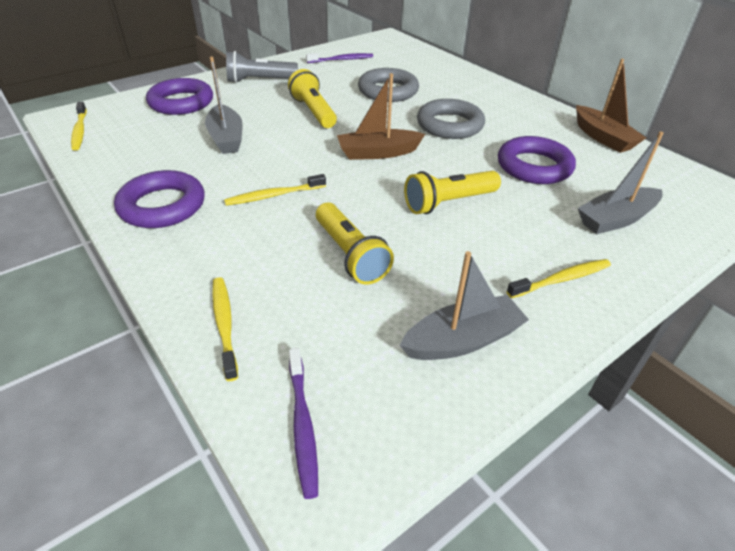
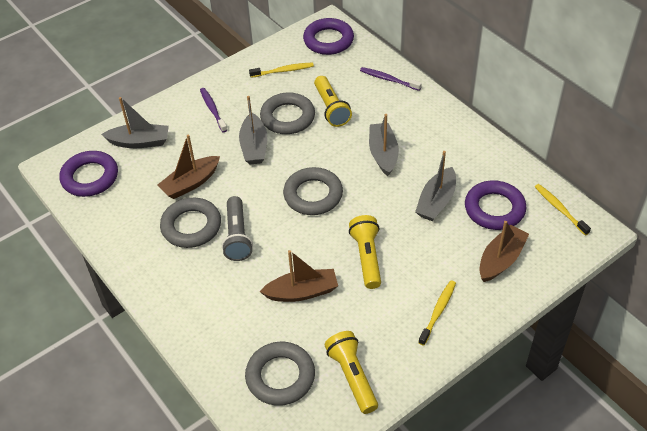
brown boat: [337,73,425,160] [576,59,646,153] = 2 -> [158,134,220,199] [260,250,338,302] [479,221,529,282] = 3
grey boat: [205,56,243,154] [399,251,529,360] [578,131,663,234] = 3 -> [101,97,169,148] [239,96,267,164] [369,114,399,176] [415,151,456,221] = 4
grey ring: [358,68,419,102] [417,99,485,139] = 2 -> [160,198,221,248] [245,342,315,406] [260,92,315,134] [283,167,343,215] = 4
yellow toothbrush: [71,102,87,151] [212,277,238,381] [224,174,326,206] [506,259,611,298] = 4 -> [249,62,314,78] [418,280,456,346] [535,184,591,236] = 3

